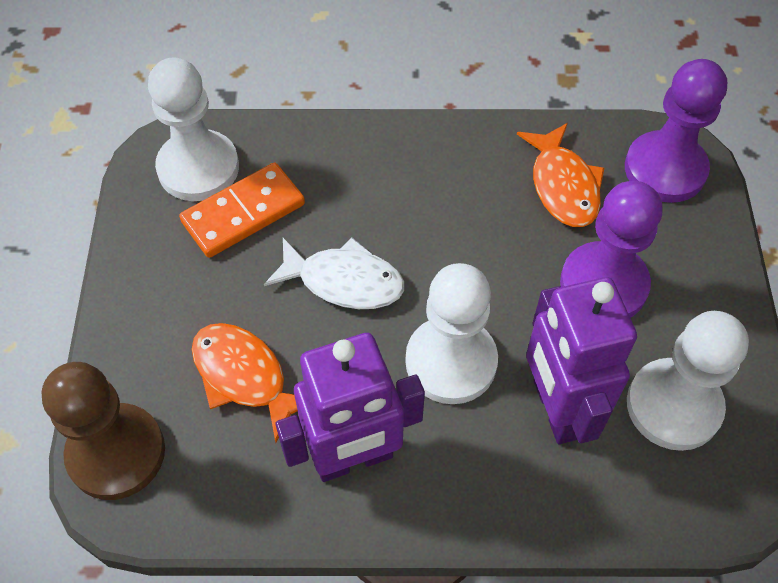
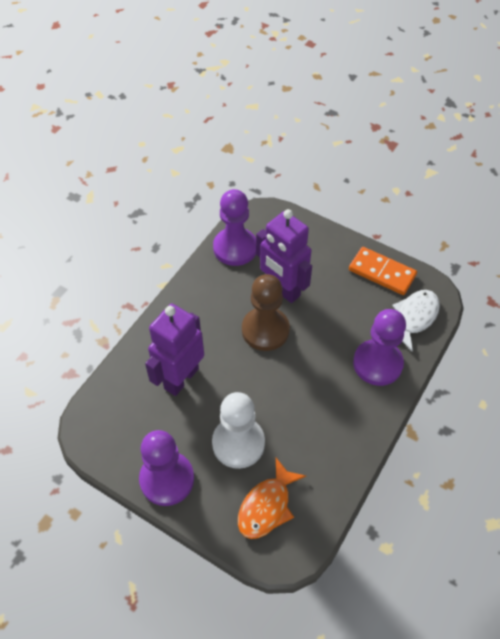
orange fish: [192,323,298,443] [517,123,604,227] = 2 -> [238,458,306,539] = 1
purple pawn: [560,181,663,318] [625,59,727,203] = 2 -> [139,430,194,506] [213,189,256,266] [353,309,406,386] = 3
white pawn: [148,58,239,201] [405,263,498,404] [627,311,749,451] = 3 -> [212,392,265,469] = 1

